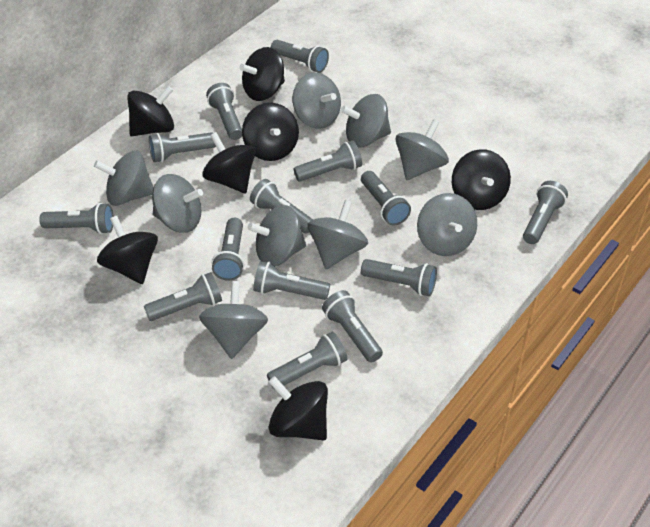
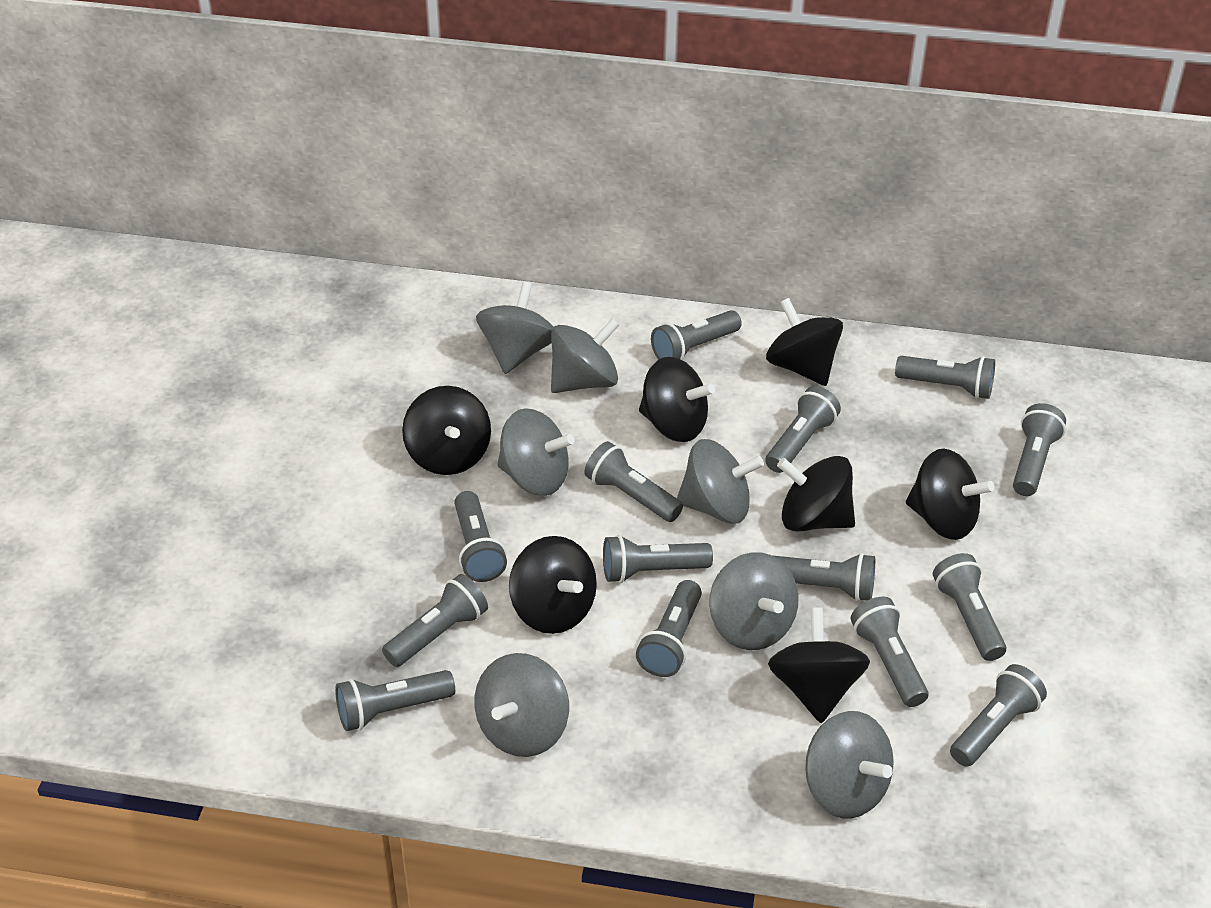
grey spinning top: [94,151,154,206] [152,174,203,233] [199,281,268,359] [248,205,306,267] [293,73,341,129] [308,200,368,269] [341,94,391,147] [396,119,449,180] [417,193,477,256] = 9 -> [474,653,569,757] [476,282,553,374] [497,408,574,496] [551,318,620,393] [677,439,764,524] [709,552,799,650] [805,711,894,819] = 7

